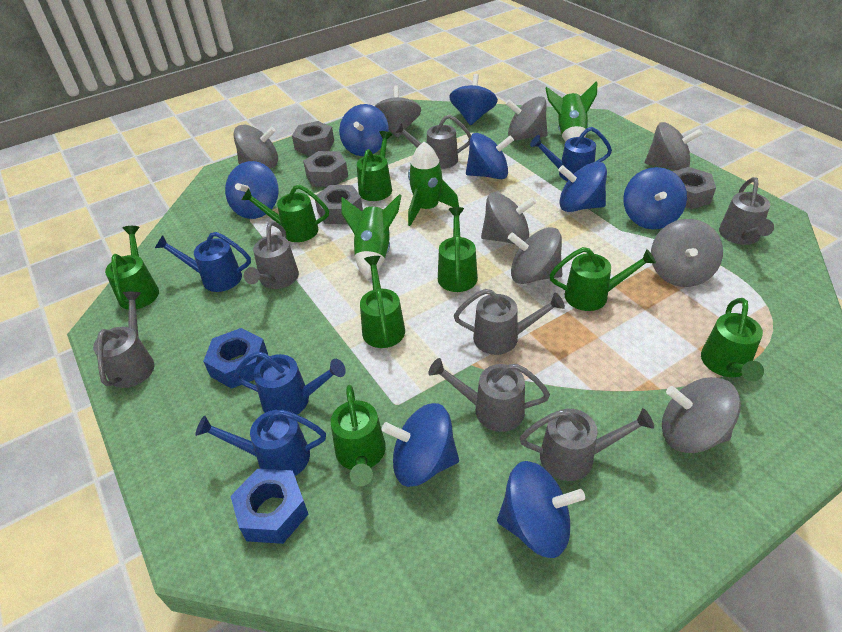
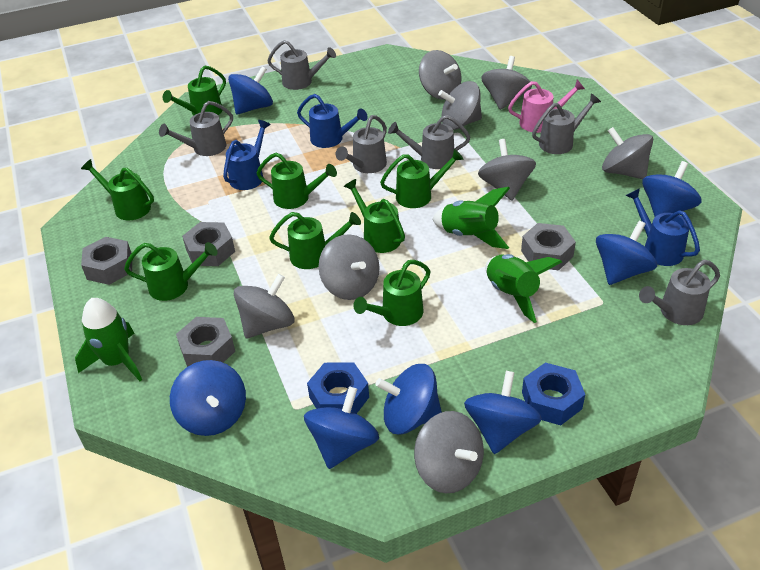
blue spinning top: [225,161,279,219] [339,104,389,156] [382,403,459,487] [449,74,498,125] [466,133,514,179] [497,461,585,558] [558,162,607,212] [623,167,687,229] = 8 -> [170,360,246,436] [228,66,273,115] [304,387,379,469] [375,364,442,434] [464,371,542,454] [596,221,657,285] [642,161,702,217] = 7
blue watering can: [155,232,251,292] [195,410,326,476] [234,351,346,415] [530,127,612,181] = 4 -> [223,120,271,190] [297,94,368,148] [626,188,700,266] = 3
grey watering can: [93,292,154,388] [244,221,299,289] [394,115,471,169] [428,358,550,432] [454,289,565,355] [519,408,654,481] [719,177,774,245] = 7 -> [159,101,233,156] [267,40,336,90] [336,115,387,173] [388,115,470,169] [532,93,601,154] [639,260,720,325] = 6
pink watering can: none = 0 -> [508,80,585,133] = 1

